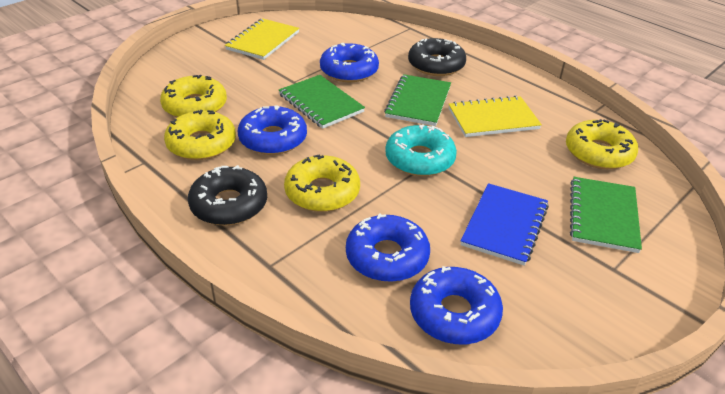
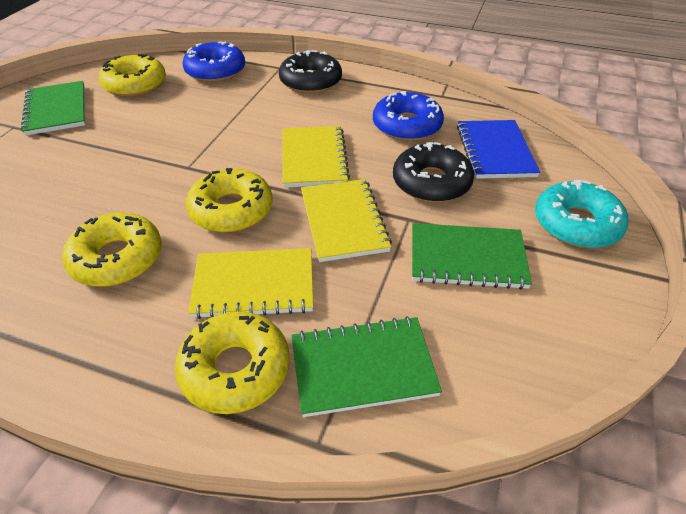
blue donut: [238,105,307,155] [320,43,379,82] [346,213,430,282] [410,266,503,344] = 4 -> [182,42,245,82] [373,91,444,141] = 2
yellow notebook: [225,18,299,60] [449,96,542,137] = 2 -> [188,248,314,319] [283,126,350,188] [301,179,392,262] = 3

